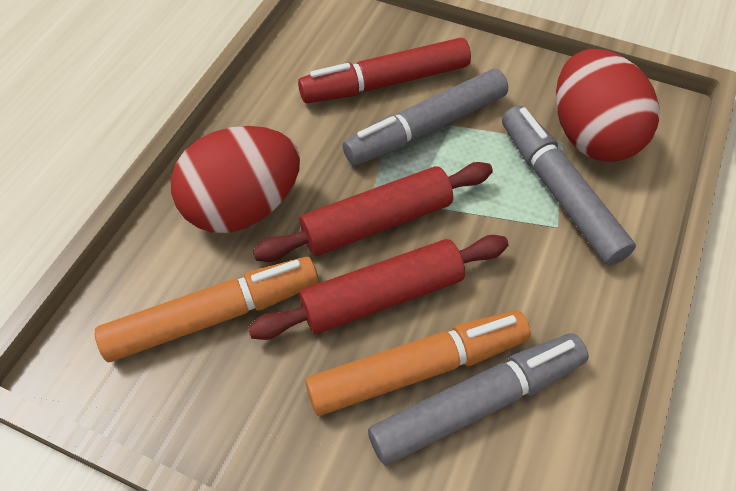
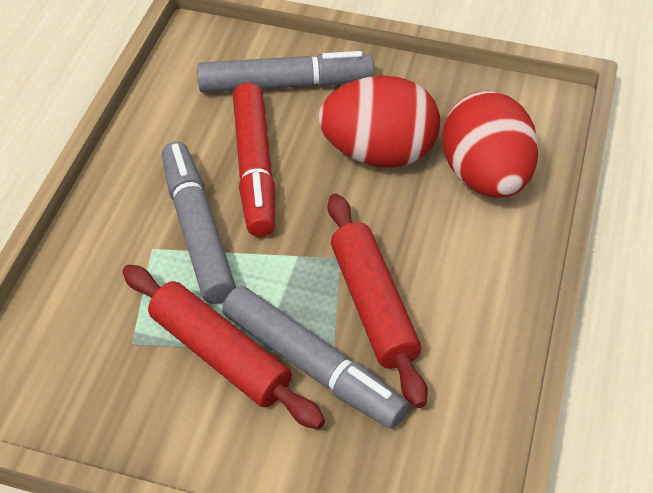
orange marker: [95,257,318,362] [305,311,531,416] = 2 -> none = 0

